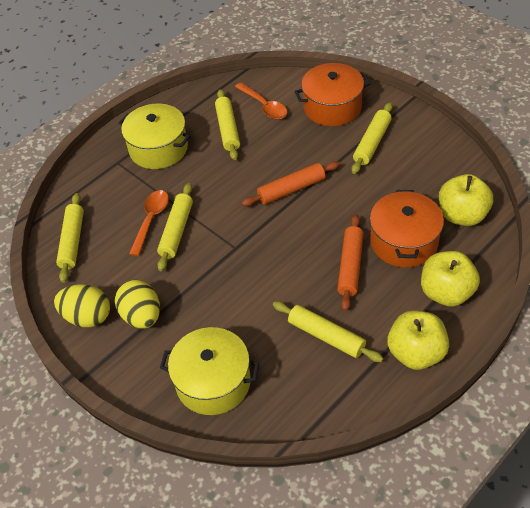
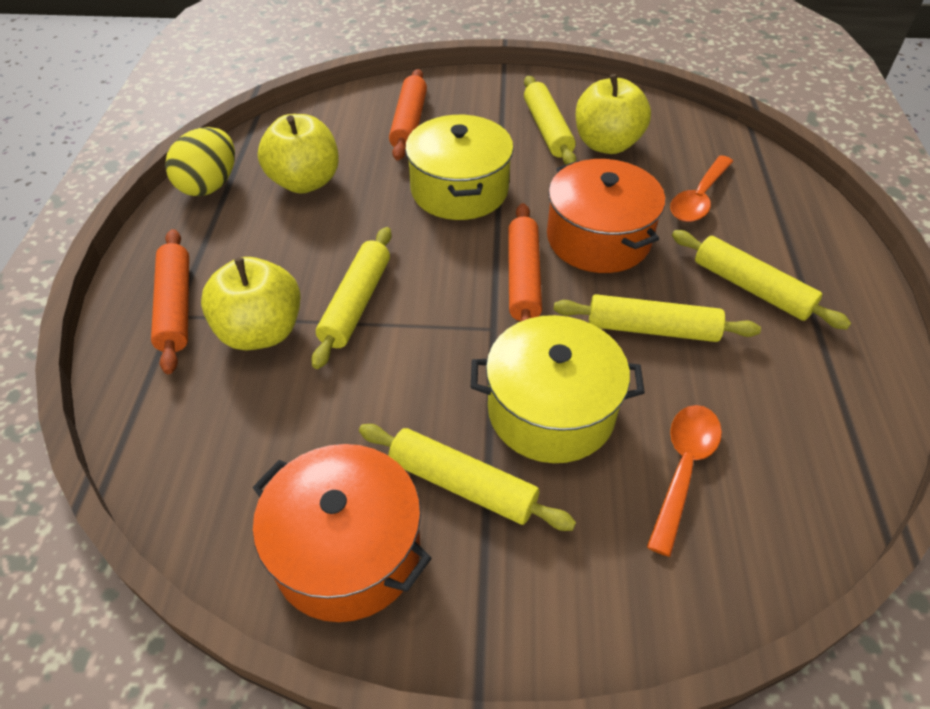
orange rolling pin: [242,161,340,206] [337,214,364,311] = 2 -> [151,229,189,374] [389,69,427,161] [508,203,542,322] = 3
yellow egg: [54,284,110,327] [115,280,160,329] = 2 -> [165,127,235,196] = 1

